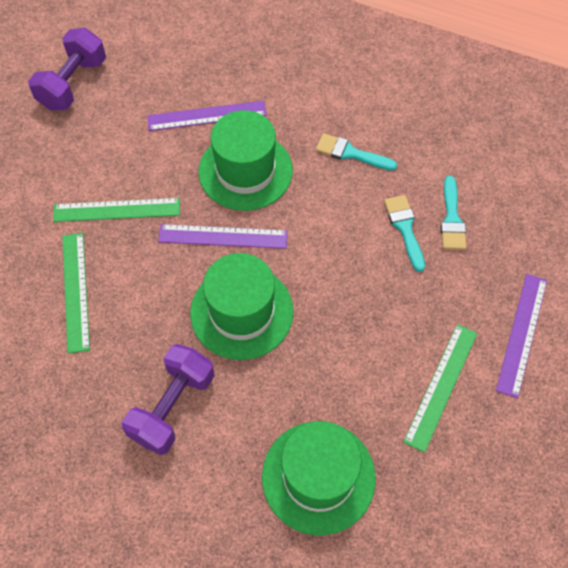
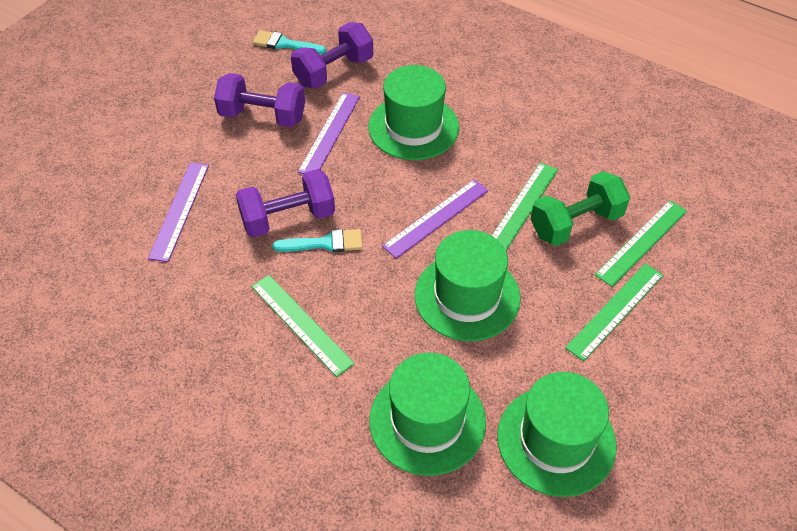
green dumbbell: none = 0 -> [531,171,630,246] = 1
green hat: [190,253,294,360] [198,110,293,211] [262,421,376,535] = 3 -> [368,65,459,160] [369,352,486,476] [415,230,521,341] [497,372,617,497] = 4
green ruler: [53,198,180,222] [62,233,90,354] [403,324,477,453] = 3 -> [251,275,355,377] [492,162,558,251] [565,263,663,361] [595,200,687,287] = 4
purple dumbbell: [28,28,106,111] [122,344,214,455] = 2 -> [214,73,305,127] [236,169,335,237] [291,22,373,89] = 3
turquoise brush: [316,133,397,171] [384,195,425,272] [441,176,466,250] = 3 -> [253,30,326,54] [273,229,363,252] = 2

